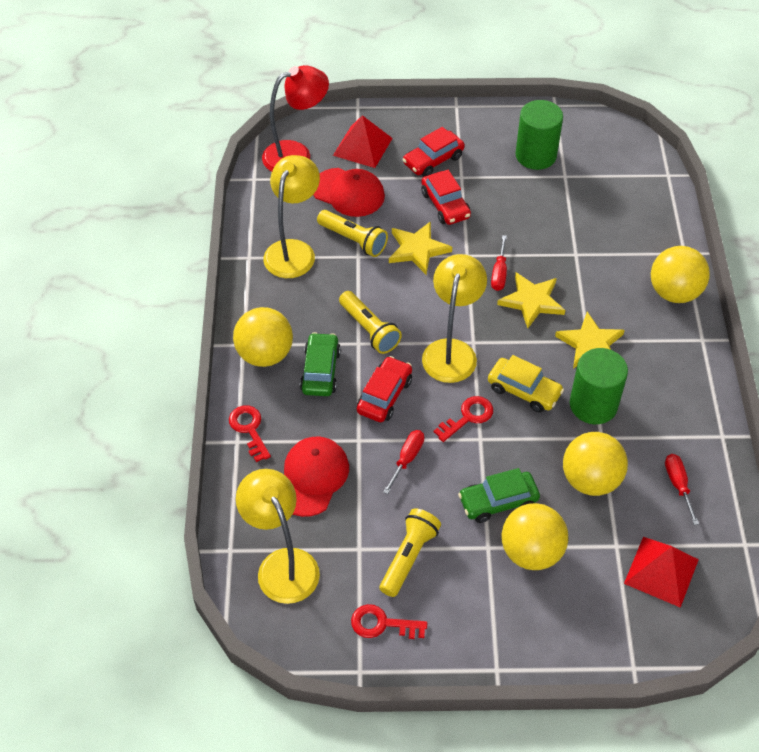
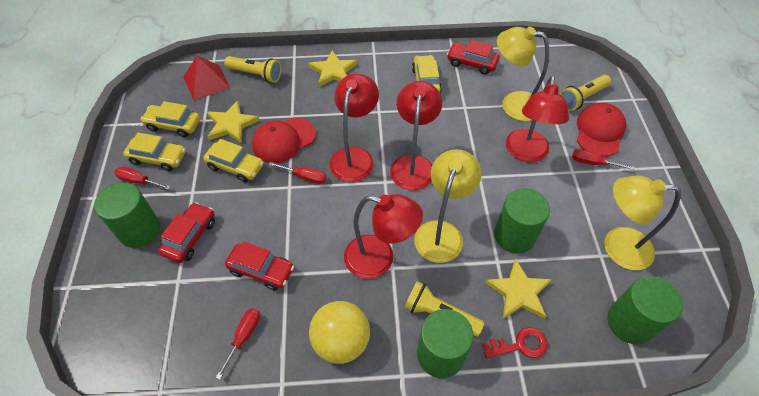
green car: [300,332,341,396] [458,468,540,523] = 2 -> none = 0
green cylinder: [515,100,563,170] [570,348,628,424] = 2 -> [94,182,160,248] [417,309,474,378] [494,188,550,254] [608,276,683,345] = 4
red key: [229,405,271,462] [351,604,427,639] [434,396,493,442] = 3 -> [482,327,548,358] = 1
red lamp: [262,65,329,172] = 1 -> [330,74,379,182] [344,194,423,279] [390,81,442,190] [506,76,569,162] = 4
red pyramid: [333,115,393,168] [624,537,699,608] = 2 -> [183,56,230,100] = 1
red screwdriver: [383,430,424,494] [491,235,507,291] [665,454,699,525] = 3 -> [114,166,171,190] [216,308,260,380] [268,162,326,184] [572,149,635,170] = 4
yellow ball: [233,307,293,367] [501,503,568,570] [563,432,628,496] [651,246,710,303] = 4 -> [309,301,370,364] = 1
yellow car: [488,355,564,413] = 1 -> [123,133,186,171] [140,101,200,137] [203,139,264,182] [412,55,442,93] = 4

